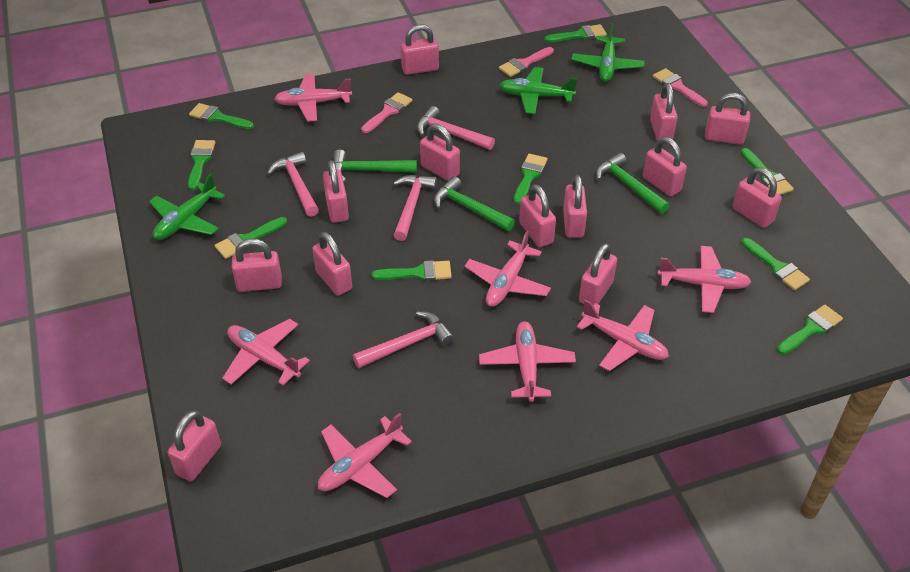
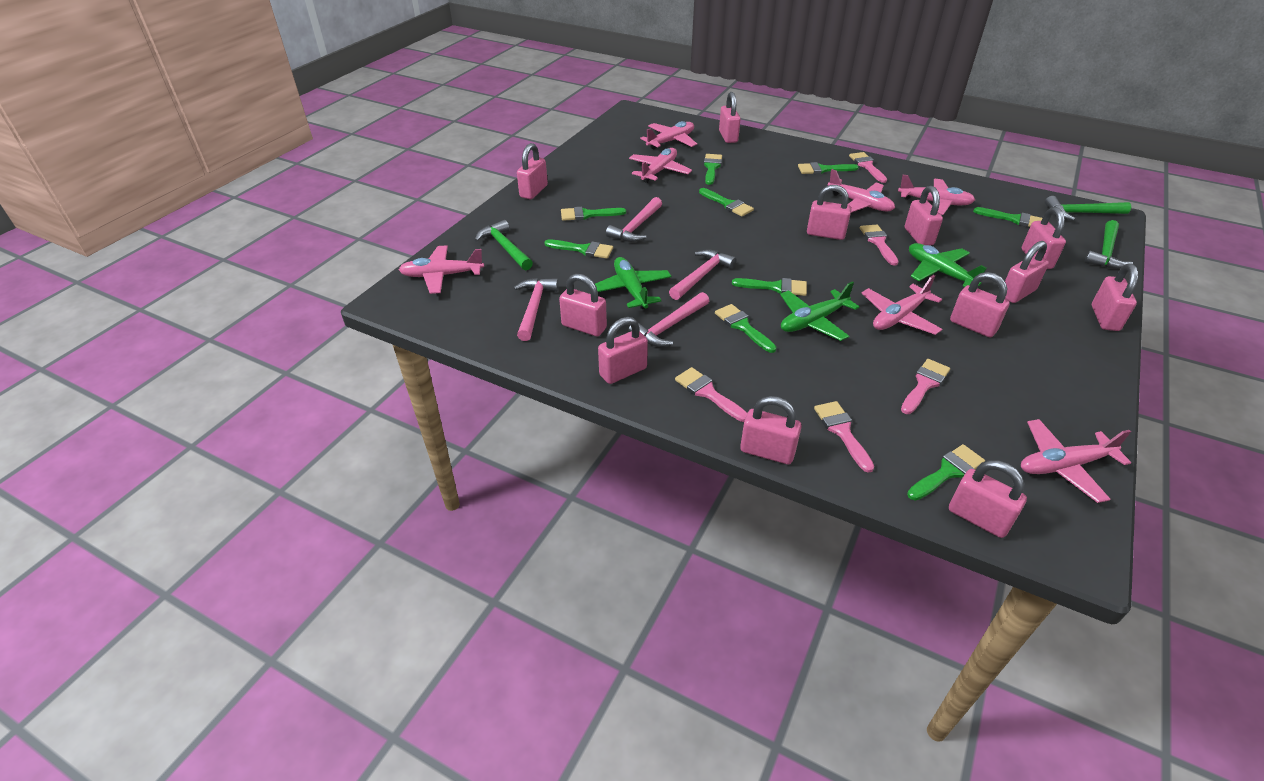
pink brush: [361,92,413,133] [499,47,554,77] [653,68,708,107] = 3 -> [675,367,747,422] [814,401,874,473] [849,152,887,183] [860,225,899,266] [901,359,950,414] = 5
pink padlock: [168,410,221,481] [232,238,282,292] [312,232,352,296] [323,160,349,223] [401,24,439,75] [420,123,460,181] [519,184,556,247] [563,175,587,238] [579,243,617,305] [643,137,687,196] [650,83,678,140] [705,93,750,145] [733,167,782,228] = 13 -> [517,143,548,199] [559,274,607,336] [598,317,648,384] [719,92,741,143] [740,396,802,464] [807,185,851,240] [905,186,943,245] [949,460,1027,538] [950,272,1010,337] [1005,241,1049,303] [1022,207,1066,269] [1092,264,1138,331] = 12

